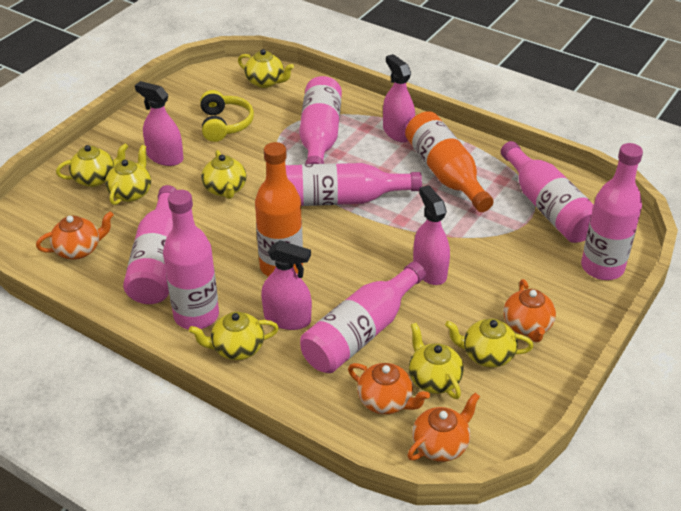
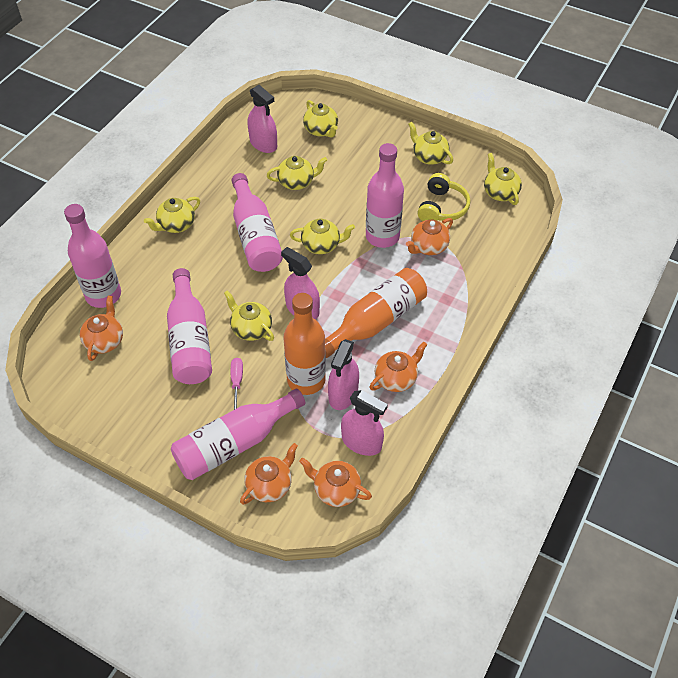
orange teapot: [36,212,114,260] [348,363,430,414] [408,393,480,462] [503,279,556,342] = 4 -> [80,295,123,361] [240,443,298,505] [299,458,372,507] [370,342,427,392] [406,218,453,255] = 5
pink bottle: [123,185,177,304] [163,190,219,329] [285,163,422,206] [299,76,342,164] [300,261,426,373] [501,141,594,243] [581,143,643,280] = 7 -> [64,204,121,308] [167,268,212,384] [171,389,306,480] [231,173,283,272] [366,143,404,248] = 5
pink screwdriver: none = 0 -> [231,358,243,410] = 1

